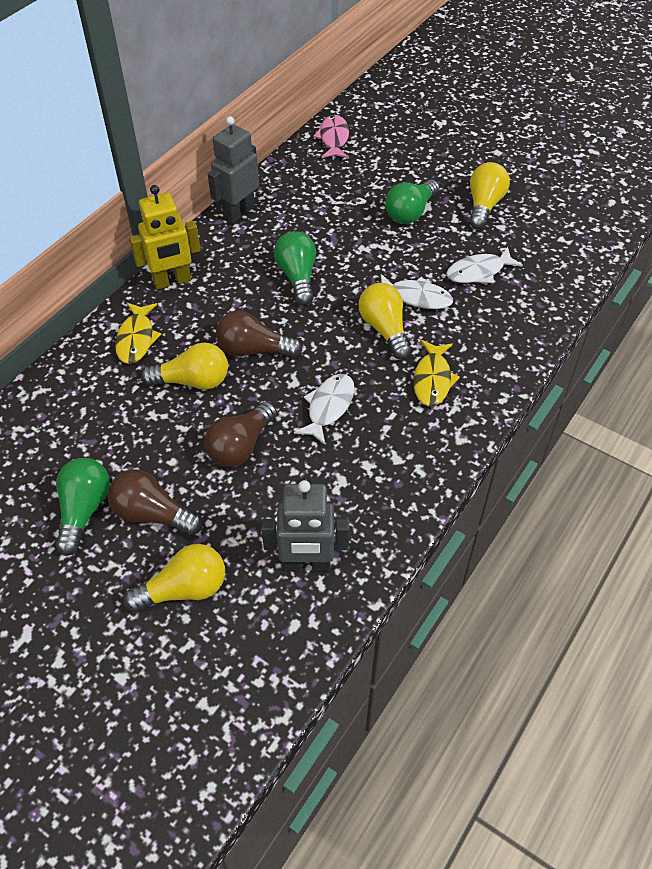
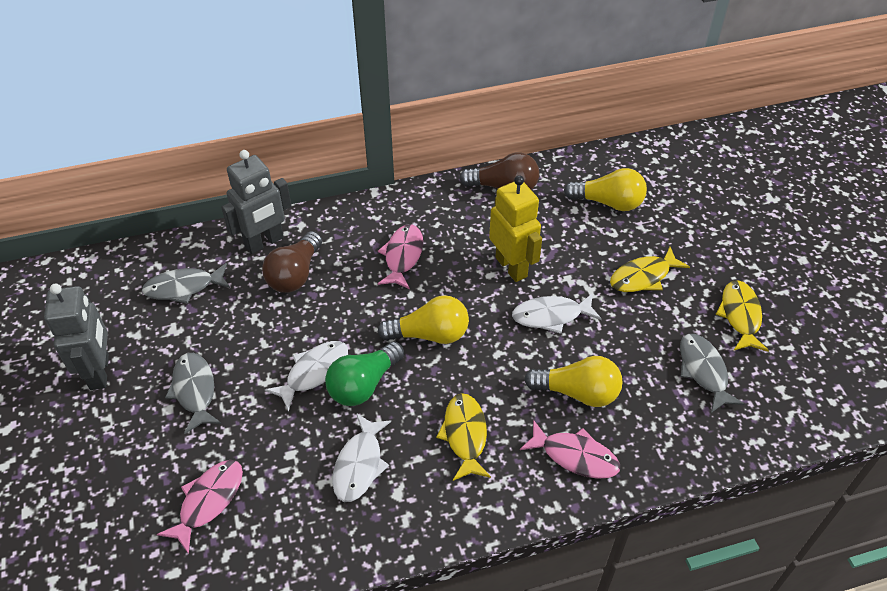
brown light bulb: [108,469,203,536] [204,401,277,467] [216,310,302,358] = 3 -> [262,231,322,293] [459,152,539,190] = 2
green light bulb: [55,458,110,556] [274,231,316,305] [385,179,440,224] = 3 -> [325,341,404,406] = 1
grey fish: none = 0 -> [142,263,230,304] [165,353,221,434] [680,334,745,413] = 3
pink fish: [313,115,349,158] = 1 -> [157,460,243,554] [378,224,423,290] [520,420,620,479] = 3
yellow fish: [115,303,161,364] [413,340,460,406] = 2 -> [436,393,491,481] [610,247,690,292] [716,280,769,352] = 3
yellow light bulb: [124,544,225,612] [141,342,228,390] [359,283,411,360] [469,162,510,229] = 4 -> [378,295,469,344] [524,356,622,407] [564,168,647,211] = 3

